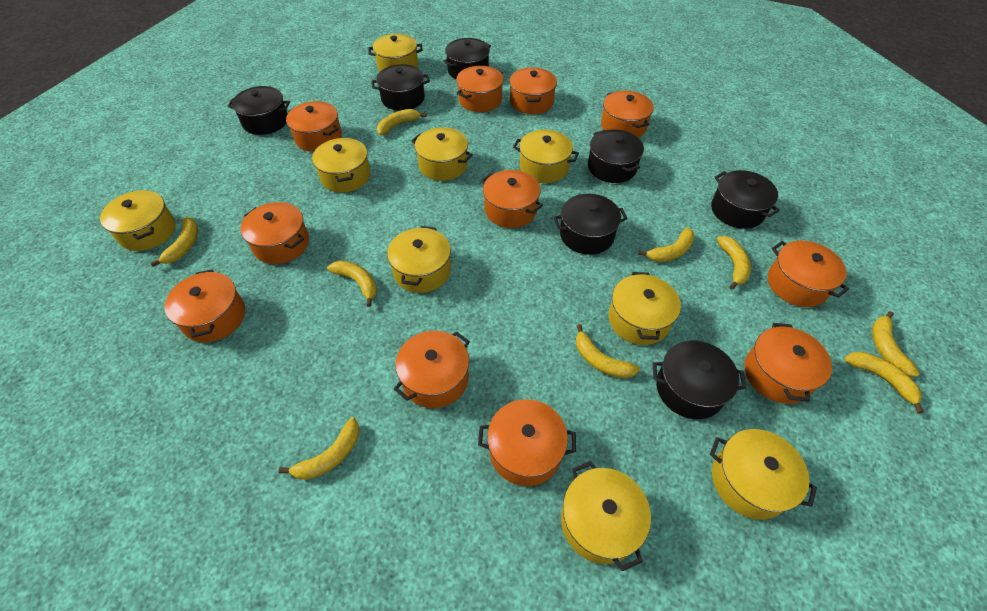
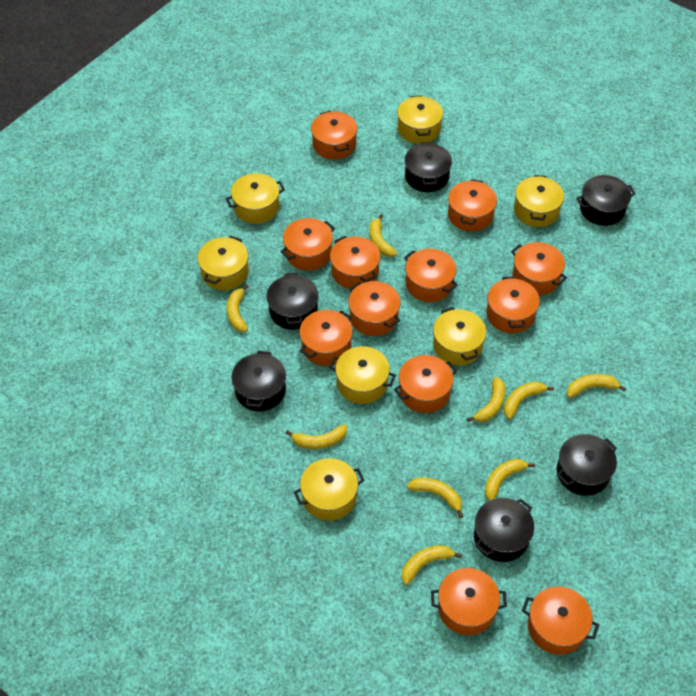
black pot: [227,86,290,135] [371,64,430,111] [443,38,491,79] [553,194,627,255] [588,129,644,183] [653,341,746,419] [711,170,780,229] = 7 -> [231,351,286,411] [267,273,319,330] [405,142,452,192] [474,498,534,562] [557,434,617,496] [576,175,636,226] = 6
orange pot: [164,269,245,342] [240,202,309,264] [286,101,342,152] [394,331,470,408] [456,66,504,112] [478,399,576,486] [481,170,543,228] [509,67,557,114] [601,91,654,138] [744,323,832,404] [768,241,849,307] = 11 -> [281,218,335,270] [299,310,353,366] [311,111,357,160] [330,236,381,289] [348,281,401,336] [394,355,457,413] [404,249,458,302] [431,568,507,635] [448,179,497,232] [486,276,540,333] [511,242,567,296] [522,586,599,655] = 12
yellow pot: [100,190,176,251] [312,138,371,192] [368,34,423,71] [387,226,451,293] [412,127,473,181] [513,130,579,183] [561,461,651,571] [608,272,681,345] [710,429,817,520] = 9 -> [198,236,249,290] [226,173,285,224] [294,458,364,521] [329,346,396,404] [397,95,443,144] [433,307,486,365] [514,175,564,227] = 7

